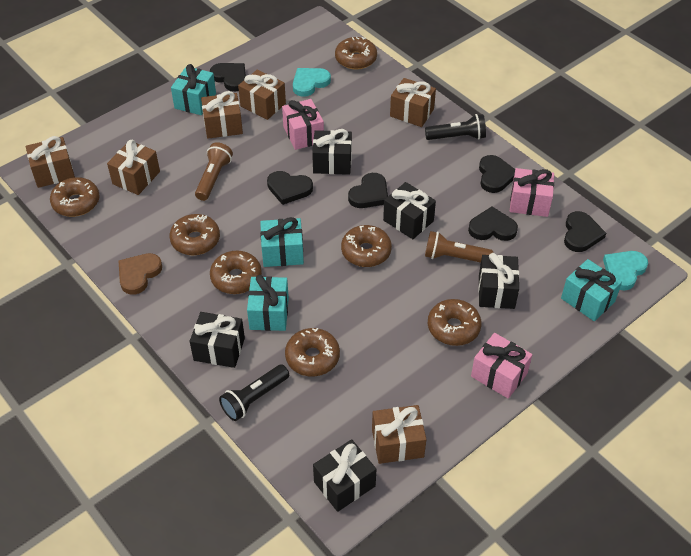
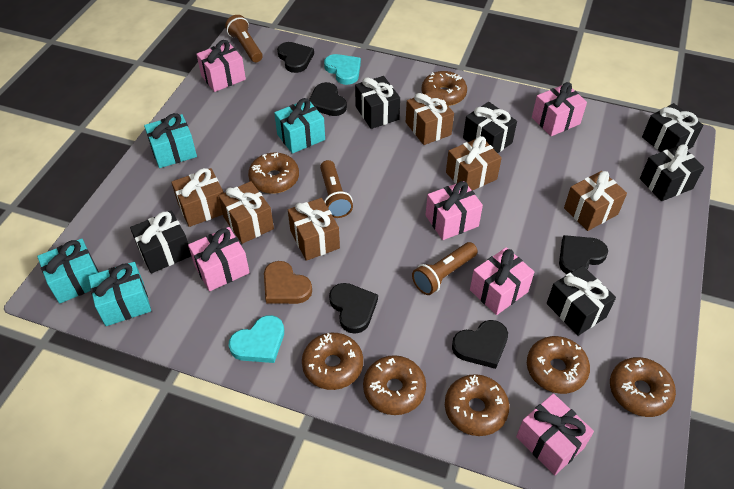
black flashlight: [219,364,289,421] [425,114,486,140] = 2 -> none = 0
black gift: [190,312,245,368] [312,129,352,175] [313,439,376,512] [383,182,436,239] [478,253,519,309] = 5 -> [130,210,191,273] [355,76,400,129] [463,102,517,153] [547,266,616,336] [640,145,704,201] [642,103,703,152] = 6
black heart: [210,63,246,91] [267,171,313,205] [348,173,388,208] [468,207,518,241] [479,155,515,193] [564,211,606,252] = 6 -> [277,42,314,73] [309,82,347,116] [329,283,378,334] [452,320,508,369] [559,235,608,274] = 5
brown flashlight: [195,142,233,201] [425,231,493,263] = 2 -> [225,15,263,62] [320,160,353,218] [412,242,478,295] = 3
pink gift: [282,99,324,150] [471,333,532,399] [510,168,554,217] = 3 -> [188,227,250,291] [196,40,246,92] [426,181,483,240] [470,247,534,315] [516,394,594,475] [532,82,587,136] = 6

